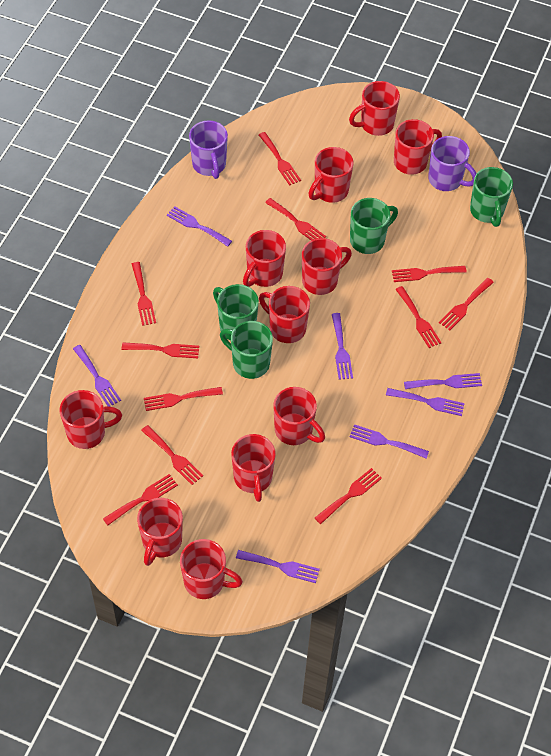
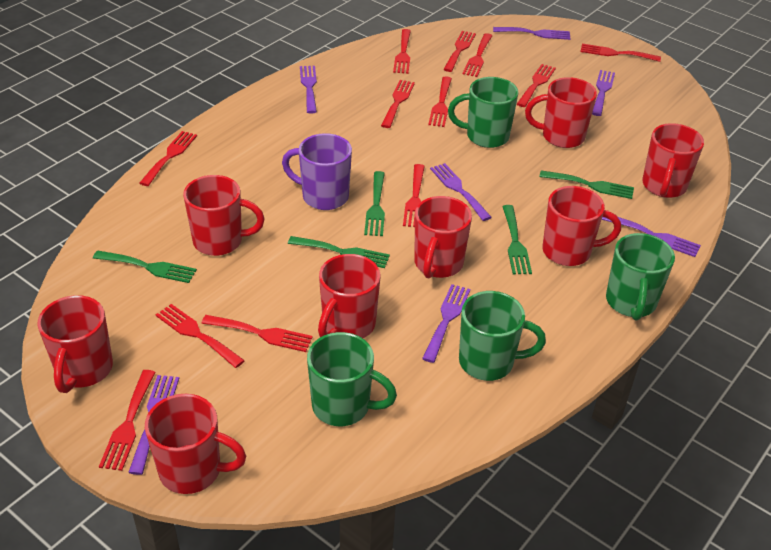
green fork: none = 0 -> [93,250,197,283] [288,236,390,268] [364,171,385,236] [502,205,532,274] [539,170,634,199] = 5
purple mug: [189,120,228,179] [428,136,477,191] = 2 -> [282,133,352,210] = 1
red fork: [103,474,178,525] [122,343,199,358] [132,262,156,326] [141,425,203,485] [144,387,223,411] [259,132,301,186] [265,198,326,240] [315,468,382,524] [392,266,467,282] [395,286,442,348] [439,278,494,330] = 11 -> [99,370,156,471] [139,131,197,186] [156,304,245,368] [201,315,313,352] [381,80,415,128] [393,29,411,74] [403,164,425,227] [428,76,452,127] [443,31,476,72] [463,33,492,77] [517,64,556,107] [580,44,661,62] = 12
red mug: [60,390,122,449] [137,498,183,566] [180,539,243,599] [231,434,276,502] [243,230,286,287] [259,286,310,343] [273,387,325,445] [302,238,352,295] [308,147,354,203] [349,81,400,136] [394,119,442,175] = 11 -> [38,295,113,393] [145,394,246,494] [183,175,265,256] [318,254,381,338] [414,196,472,279] [525,77,597,148] [542,186,621,266] [642,123,704,198] = 8

